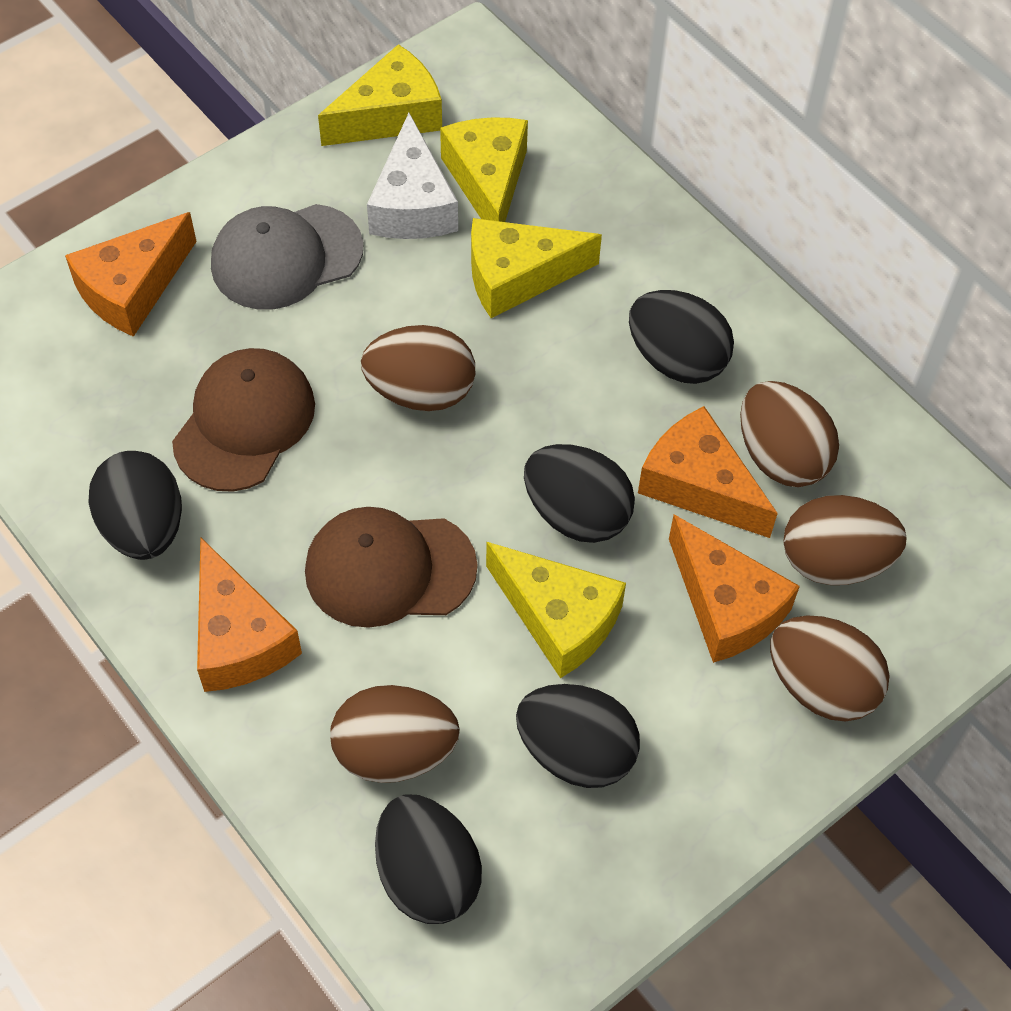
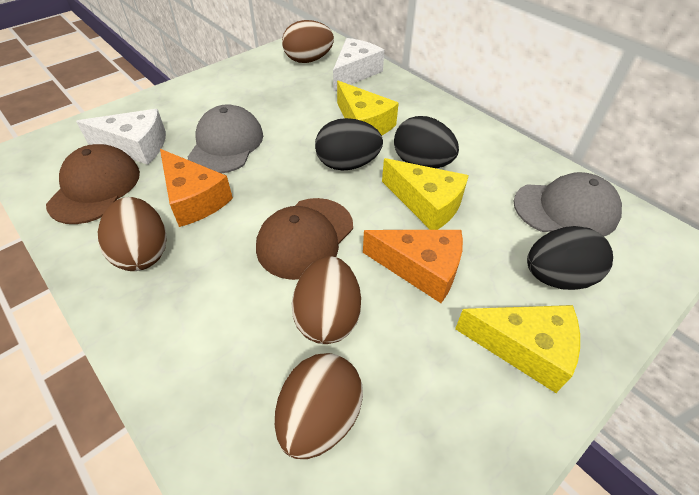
black egg: [89,451,182,560] [375,794,482,924] [516,684,640,788] [524,444,635,543] [629,290,734,384] = 5 -> [315,118,383,171] [394,116,459,168] [527,226,613,290] = 3
brown egg: [330,685,460,783] [361,325,475,411] [740,381,839,487] [770,615,890,722] [783,495,907,585] = 5 -> [98,197,166,271] [275,353,363,459] [282,20,334,63] [292,256,361,344] = 4
grey cap: [211,204,364,309] = 1 -> [188,104,263,173] [514,172,622,236] = 2
orange cheese: [65,212,197,337] [197,537,302,692] [638,406,778,538] [669,515,800,663] = 4 -> [160,149,233,227] [363,230,463,303] = 2
white cheese: [367,113,458,239] = 1 -> [76,109,166,165] [333,38,384,92] = 2
yellow cheese: [318,44,442,146] [440,117,528,222] [471,218,602,318] [486,542,626,678] = 4 -> [337,81,399,135] [382,158,469,230] [455,305,580,393] = 3

